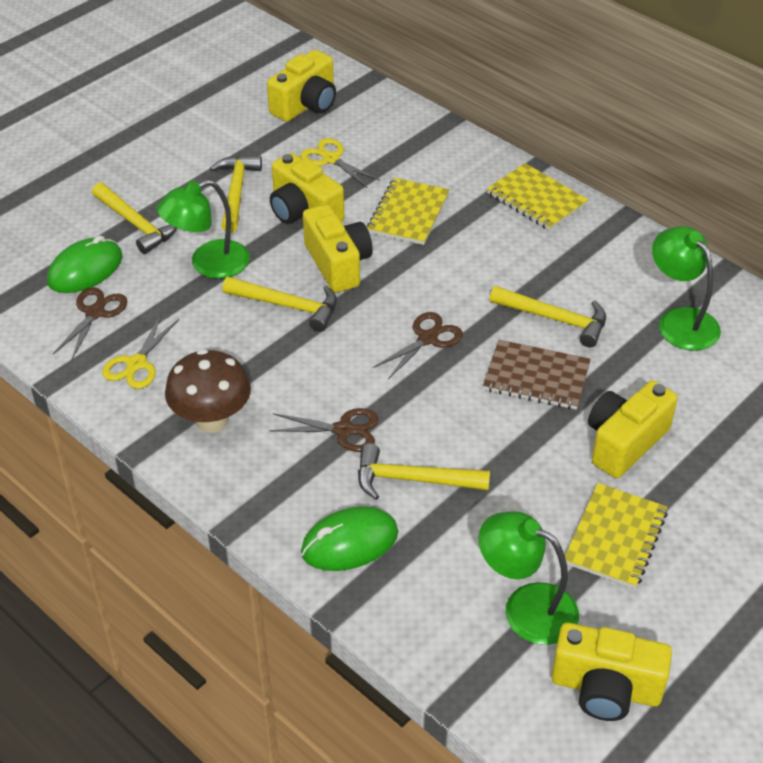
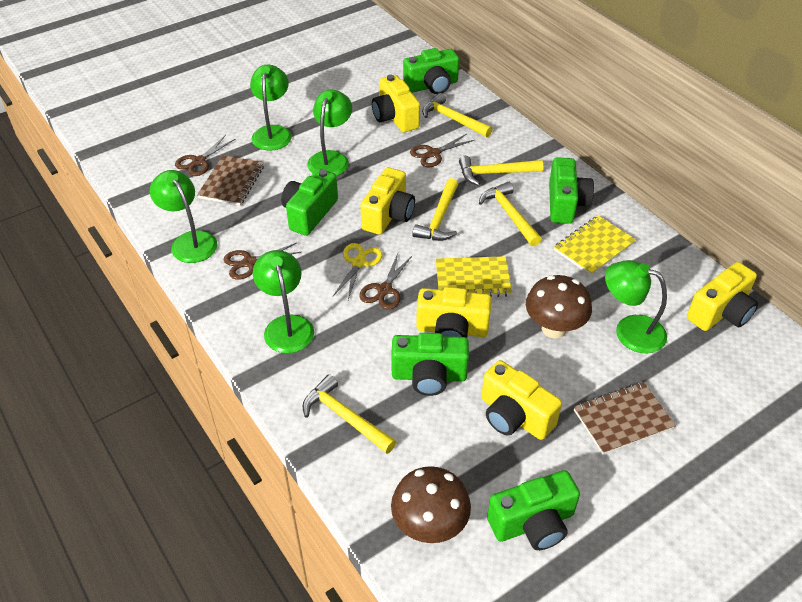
brown mushroom: [165,349,251,433] = 1 -> [391,466,471,543] [526,275,592,339] = 2
brown notebook: [483,340,591,410] = 1 -> [197,155,264,206] [574,382,676,455] = 2
brown scissors: [53,287,127,359] [269,408,379,452] [373,312,463,379] = 3 -> [175,135,235,176] [223,243,301,280] [359,253,413,310] [410,134,474,168] = 4
green camera: none = 0 -> [281,169,338,236] [391,333,469,396] [403,48,459,94] [487,470,580,550] [549,157,594,224] = 5
green lamp: [156,179,250,279] [479,511,579,645] [652,226,721,351] = 3 -> [150,170,217,263] [250,64,292,151] [253,250,314,353] [307,90,352,176] [605,260,667,353] = 5
green mouse: [47,236,123,293] [301,506,398,571] = 2 -> none = 0
yellow notebook: [367,178,450,245] [487,163,588,231] [565,483,668,589] = 3 -> [436,256,512,297] [554,215,636,275] = 2
yellow scissors: [102,315,179,389] [301,138,380,188] = 2 -> [333,243,382,300] = 1

